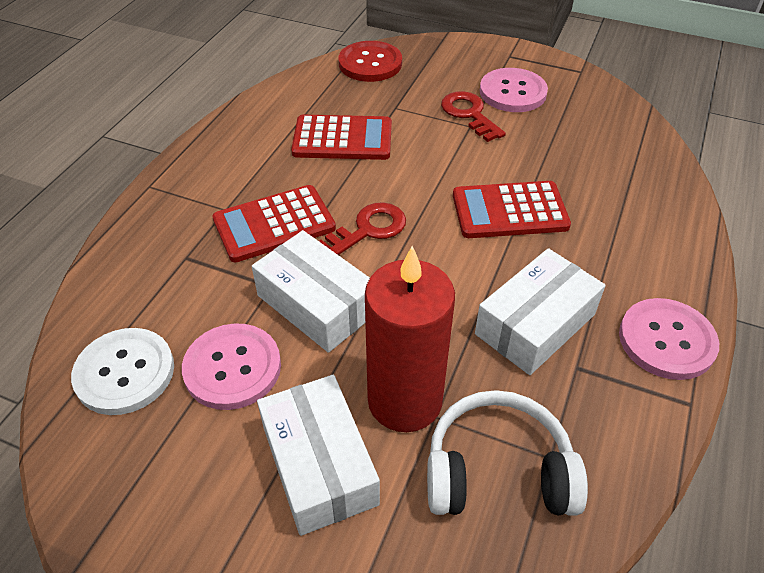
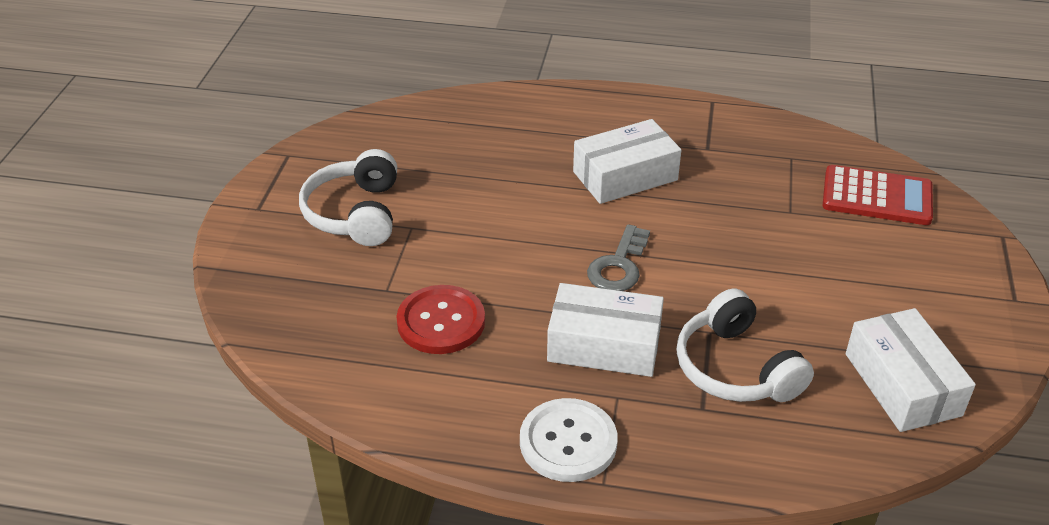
grey key: none = 0 -> [587,224,650,291] = 1
pink button: [182,323,281,410] [480,68,548,112] [619,298,719,380] = 3 -> none = 0
red calculator: [212,185,336,262] [291,115,392,160] [453,181,571,238] = 3 -> [822,165,933,225] = 1
red candle: [365,246,455,432] = 1 -> none = 0
red key: [319,202,406,255] [441,91,506,142] = 2 -> none = 0
white headphones: [427,390,588,516] = 1 -> [299,149,397,246] [676,289,814,402] = 2

